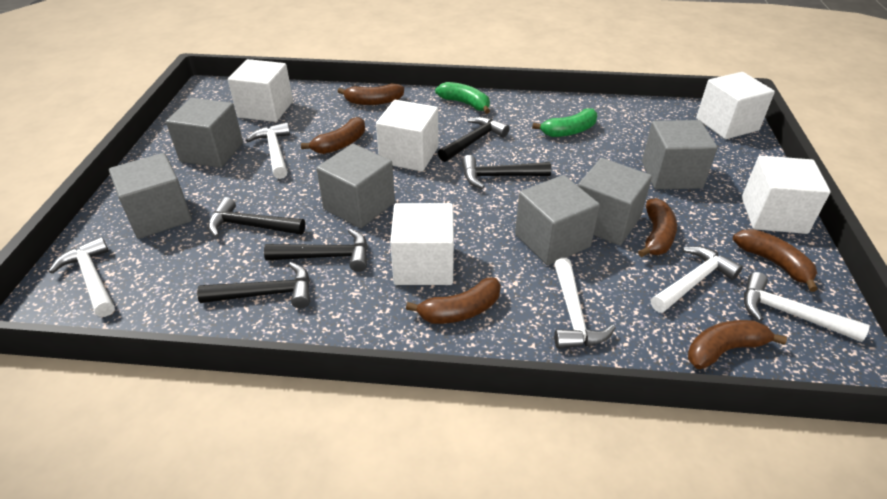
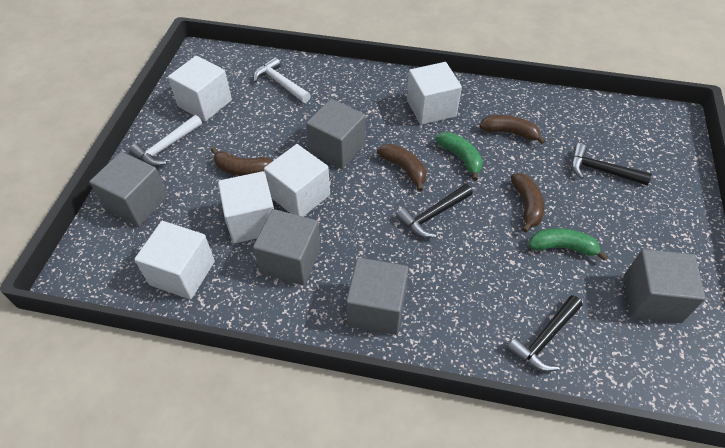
black hammer: [197,262,310,308] [208,197,305,238] [264,229,368,272] [438,116,510,162] [462,155,551,189] = 5 -> [396,184,473,238] [506,295,582,372] [571,143,652,185] = 3
brown banana: [301,117,365,154] [337,83,404,105] [406,278,501,324] [638,198,677,257] [688,320,787,369] [733,229,818,292] = 6 -> [211,147,274,176] [377,144,426,192] [480,115,546,144] [511,173,545,233] = 4
grey cube: [109,153,192,239] [166,98,243,168] [316,144,395,228] [515,175,600,265] [578,158,652,245] [642,120,718,189] = 6 -> [89,152,168,226] [253,209,321,286] [306,99,366,169] [346,258,409,335] [624,249,706,323] = 5
white hammer: [49,237,115,317] [246,122,290,179] [554,258,616,349] [651,246,743,313] [744,272,870,342] = 5 -> [130,115,202,166] [254,57,311,103] = 2

